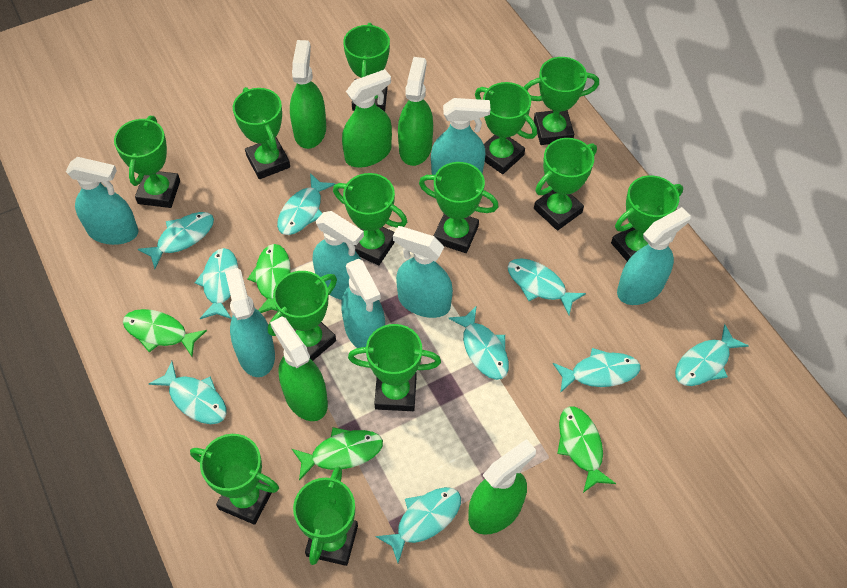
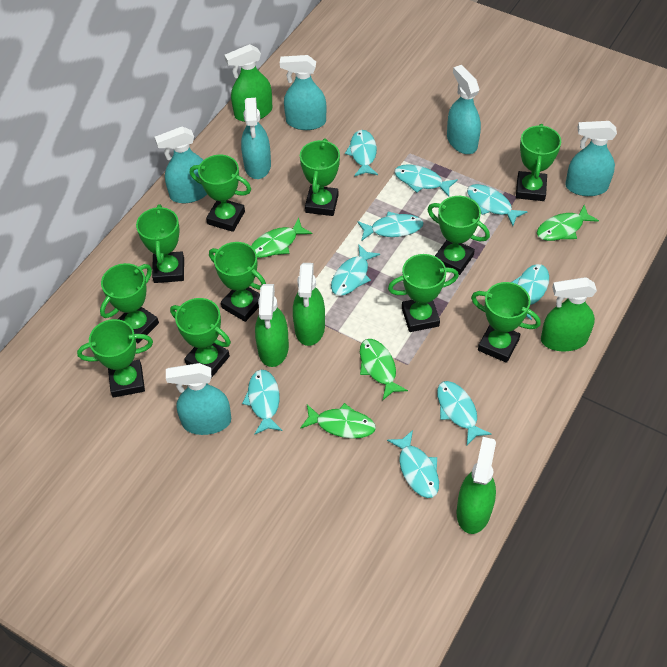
green trophy: [114,116,180,208] [190,434,279,525] [233,87,290,179] [268,271,337,361] [293,466,358,566] [333,173,407,265] [343,23,390,112] [348,324,441,411] [419,162,499,253] [475,82,537,174] [524,57,599,145] [534,138,597,231] [611,175,683,261] = 13 -> [77,319,153,398] [100,263,159,344] [136,205,184,283] [170,298,231,378] [190,155,251,232] [209,242,266,322] [300,138,340,216] [388,254,459,332] [427,196,490,275] [471,282,541,363] [516,124,561,201] = 11
turquoise spray bottle: [66,157,138,245] [225,268,275,377] [313,211,364,300] [341,259,385,348] [393,226,453,318] [431,98,491,175] [617,207,691,305] = 7 -> [155,126,207,203] [166,363,231,435] [241,98,271,179] [280,55,326,130] [447,65,481,154] [565,121,617,196] = 6

